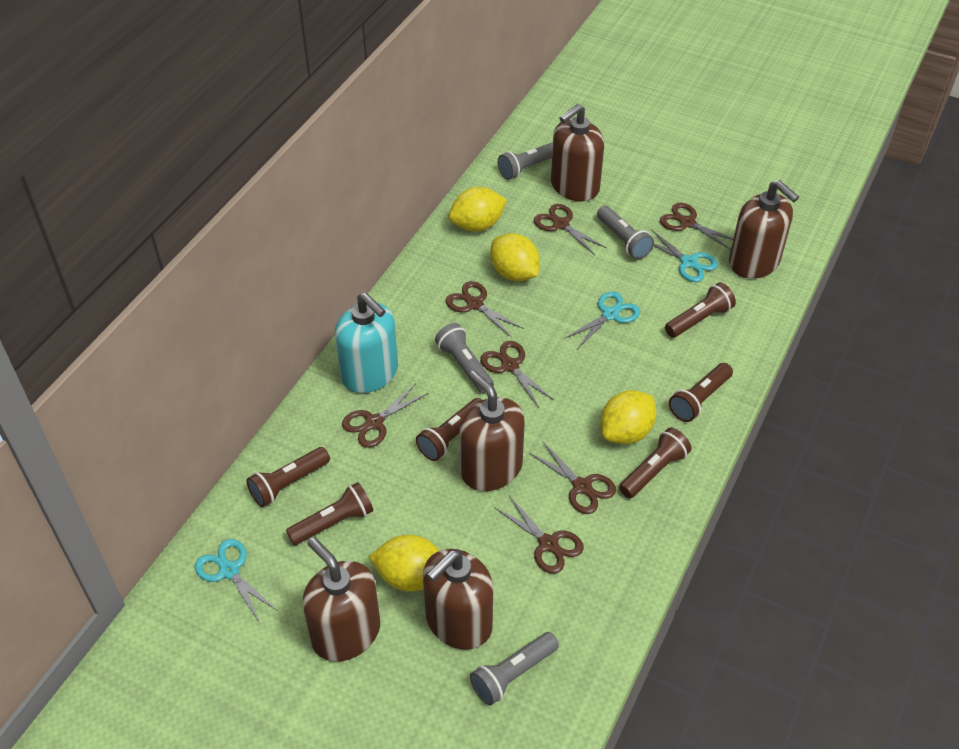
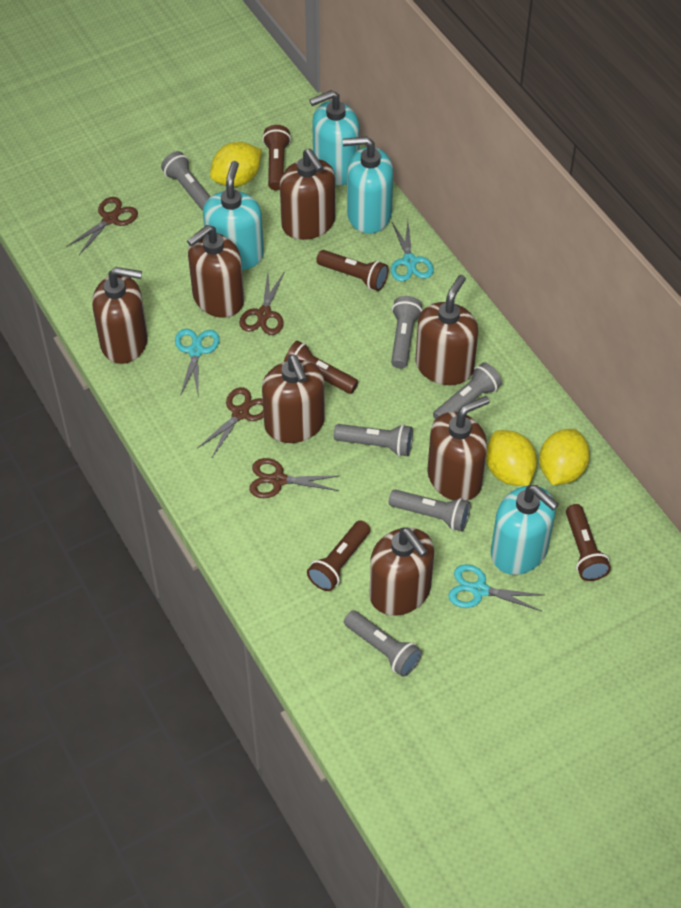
brown flashlight: [246,447,330,507] [286,482,374,545] [416,398,482,461] [619,428,692,498] [665,282,736,338] [669,363,733,422] = 6 -> [263,125,291,190] [284,340,358,394] [307,520,370,591] [316,250,388,291] [566,504,611,581] = 5
brown scissors: [342,383,428,448] [446,281,524,338] [480,341,554,407] [494,496,584,574] [529,441,616,514] [534,204,607,255] [660,203,733,250] = 7 -> [67,197,138,255] [197,387,264,457] [239,271,285,335] [249,458,339,498] = 4
brown soap dispenser: [302,537,380,662] [423,549,493,650] [459,370,525,491] [551,104,604,202] [729,180,799,279] = 5 -> [92,267,148,364] [187,225,244,318] [262,354,325,443] [280,149,335,240] [369,528,434,616] [416,275,478,385] [427,396,490,501] = 7
grey flashlight: [435,323,494,393] [470,632,559,706] [498,142,553,180] [597,206,654,259] = 4 -> [161,151,210,211] [334,424,413,457] [344,610,422,677] [389,489,470,531] [391,296,422,369] [433,362,502,419] = 6
turquoise soap dispenser: [335,292,398,393] = 1 -> [203,161,264,270] [309,90,360,185] [343,136,394,234] [491,485,559,575] = 4
yellow lemon: [369,535,439,592] [449,187,507,232] [490,233,540,281] [600,390,656,444] = 4 -> [210,142,262,187] [486,430,537,486] [539,429,590,485] = 3

